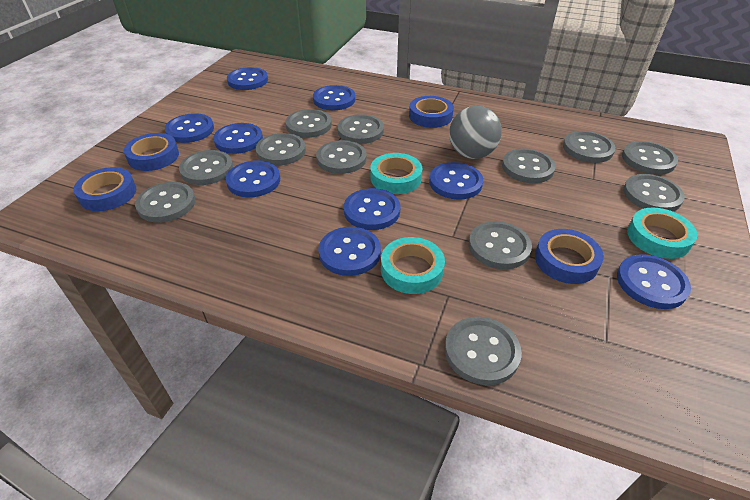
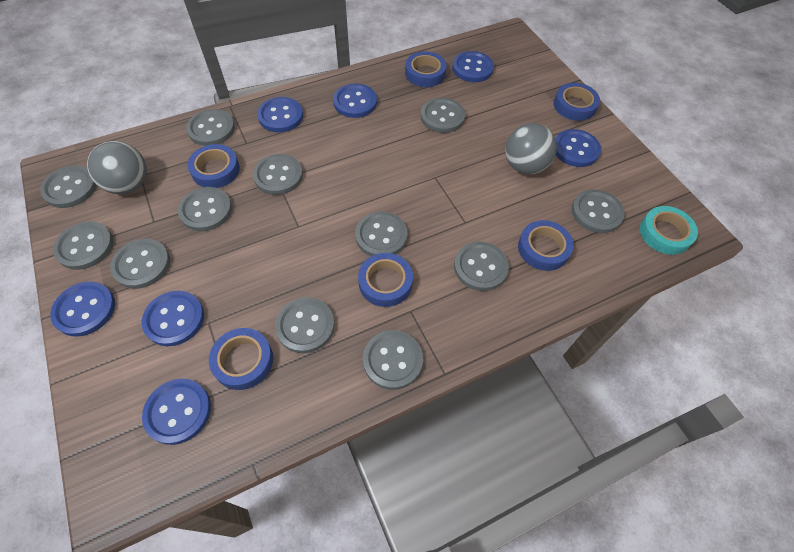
blue button: [165,113,214,143] [213,123,263,154] [226,160,280,197] [227,67,268,90] [313,85,355,110] [319,227,381,276] [344,188,400,230] [429,162,483,200] [617,254,691,309] = 9 -> [50,281,115,337] [142,291,204,346] [142,379,211,445] [257,97,303,132] [333,84,377,118] [452,51,494,82] [555,129,601,167] = 7
blue tape: [73,167,136,211] [124,133,179,171] [409,96,454,128] [535,229,604,284] = 4 -> [187,144,240,188] [209,328,273,390] [358,253,413,307] [405,51,447,87] [518,220,574,271] [554,83,600,121] = 6
grey ball: [449,106,502,159] = 1 -> [87,141,147,194] [505,123,557,174] = 2
turquoise tape: [370,153,422,194] [381,237,445,294] [627,208,698,259] = 3 -> [640,206,698,255] = 1

